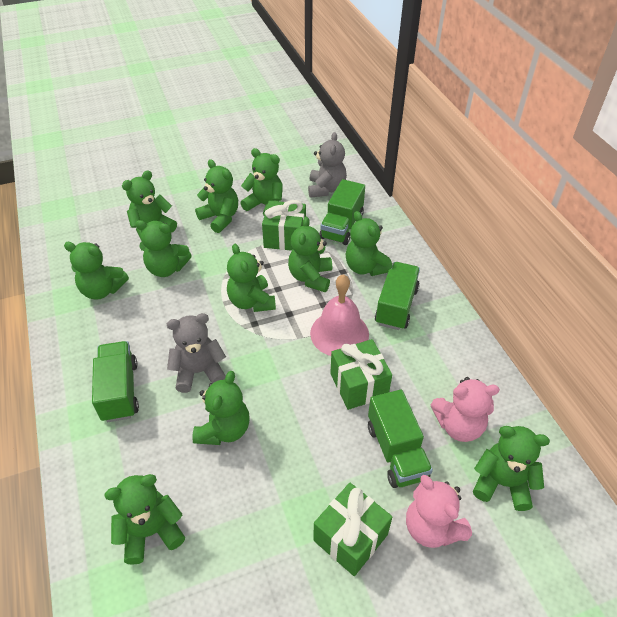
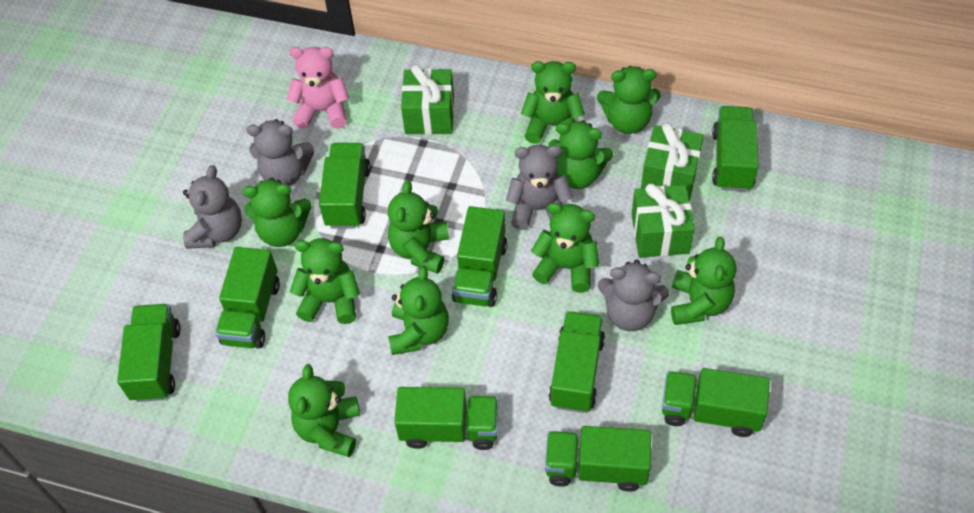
green teddy bear: [64,242,129,300] [104,474,185,565] [122,170,177,239] [135,220,192,277] [192,371,250,445] [195,159,238,233] [227,244,276,312] [240,148,283,215] [288,217,332,292] [346,211,393,276] [473,426,550,511] = 11 -> [243,178,312,247] [288,364,360,457] [290,238,360,324] [388,181,449,274] [388,266,449,355] [521,61,585,144] [531,203,599,293] [548,120,613,189] [597,66,661,134] [671,237,736,325] = 10
green truck: [92,341,139,422] [320,179,365,245] [368,390,433,488] [375,262,420,330] = 4 -> [117,304,181,402] [215,247,280,349] [319,143,371,228] [394,387,498,450] [452,206,507,307] [545,426,651,492] [549,311,605,413] [662,368,770,437] [712,106,758,191] = 9
grey teddy bear: [167,313,226,393] [308,132,347,198] = 2 -> [183,165,242,249] [246,119,314,186] [506,145,573,230] [598,260,669,331] = 4
pink bell: [310,274,369,356] = 1 -> none = 0
pink teddy bear: [406,475,472,548] [430,377,500,442] = 2 -> [286,47,349,129] = 1

